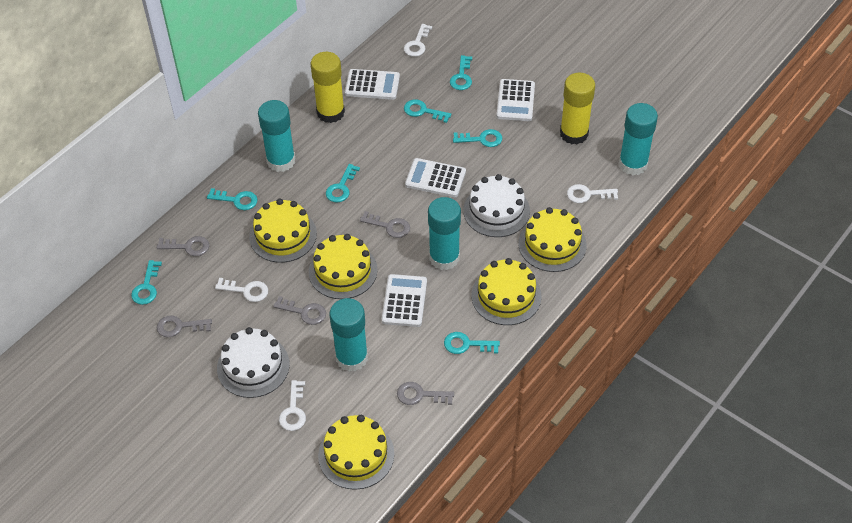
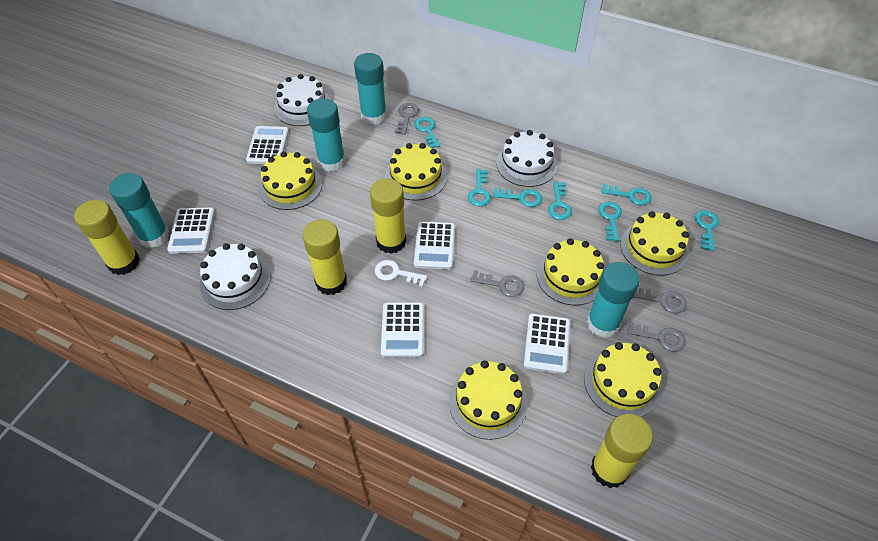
grey key: [157,236,209,256] [157,315,212,337] [273,296,326,325] [360,211,410,238] [397,382,454,405] = 5 -> [395,103,419,134] [470,270,524,297] [627,321,686,352] [634,288,687,313] = 4
white cake: [217,327,290,398] [463,174,530,237] = 2 -> [199,243,271,310] [274,74,330,126] [496,130,558,187] = 3
white calculator: [345,69,400,100] [382,274,427,327] [405,158,466,197] [496,79,535,121] = 4 -> [167,207,215,254] [246,126,289,164] [381,302,424,358] [414,221,455,270] [524,313,570,374] = 5
white key: [215,278,268,302] [279,380,306,431] [404,24,432,57] [567,184,618,203] = 4 -> [375,260,427,287] = 1
yellow cake: [249,199,317,263] [309,234,378,299] [318,415,394,490] [471,258,542,325] [518,207,586,272] = 5 -> [259,152,322,210] [385,143,447,201] [449,360,527,440] [536,238,604,306] [584,342,662,417] [620,211,689,276] = 6
yellow glue stick: [311,52,345,123] [560,73,595,145] = 2 -> [74,200,140,275] [302,220,347,295] [370,178,406,254] [591,414,653,488] = 4

